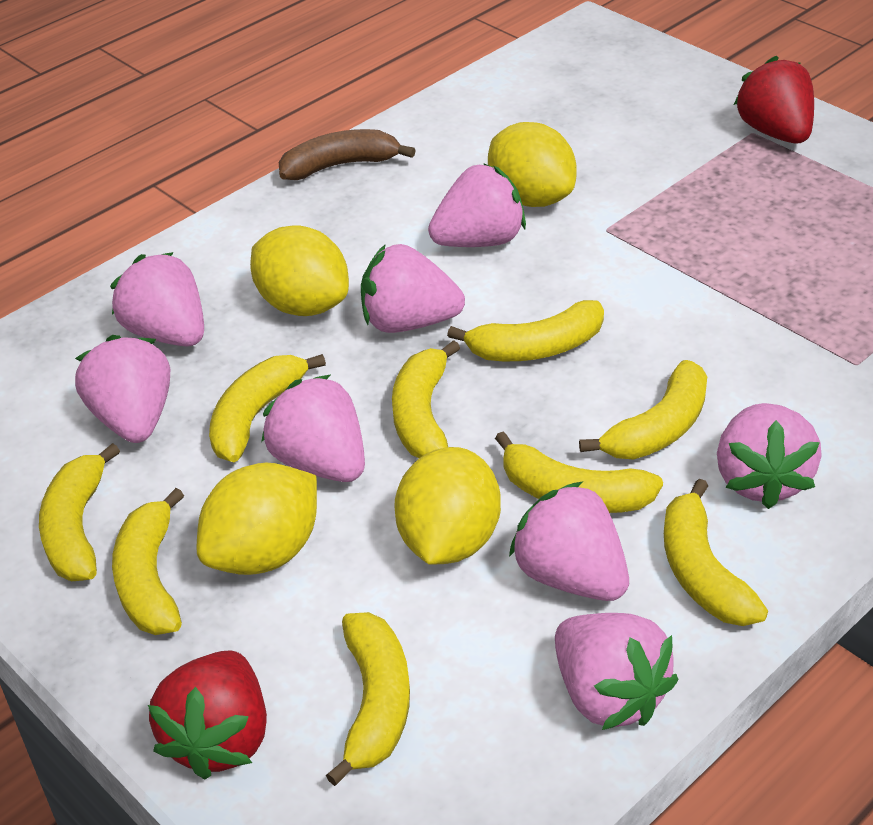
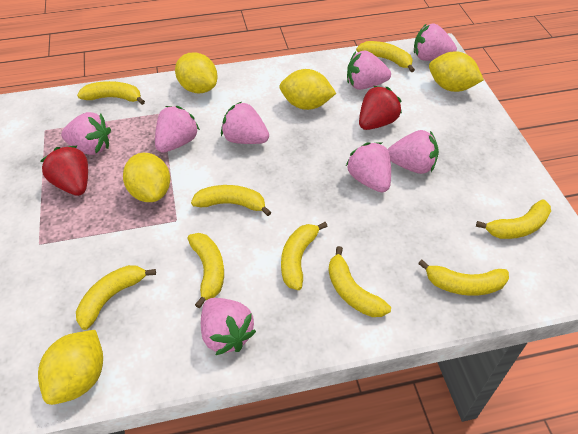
brown banana: [279,129,416,180] = 1 -> none = 0
yellow lemon: [197,463,317,575] [250,225,349,316] [394,447,501,565] [488,122,577,207] = 4 -> [38,330,103,405] [123,153,170,202] [175,52,217,93] [279,69,336,110] [429,51,484,92] = 5

